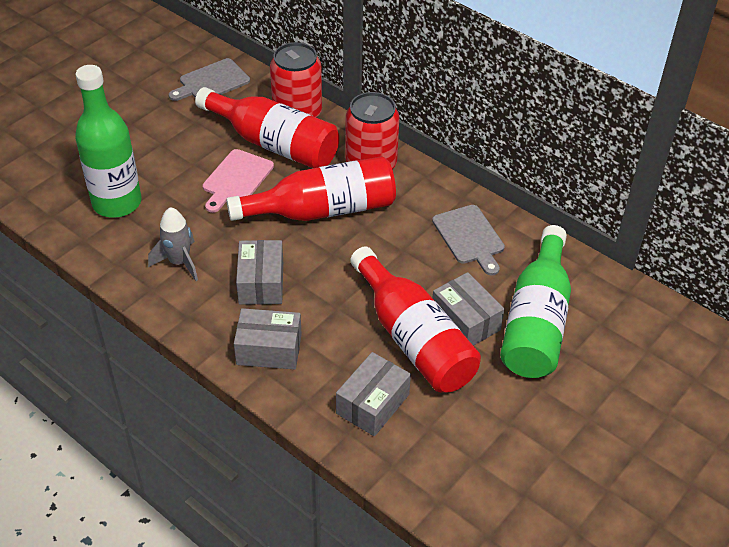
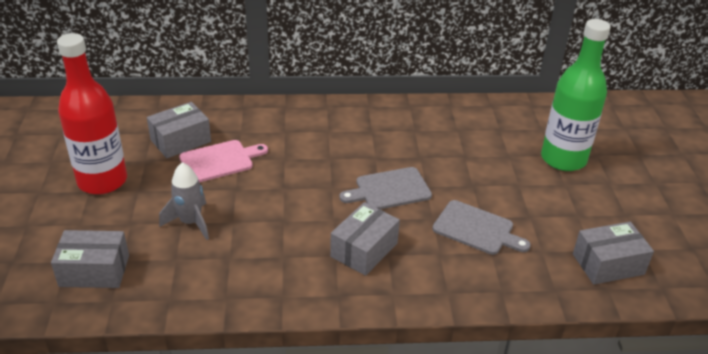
green bottle: [75,65,141,218] [500,225,571,378] = 2 -> [541,19,611,171] = 1
red bottle: [195,87,339,168] [226,156,396,221] [350,246,481,393] = 3 -> [57,33,127,195] = 1
red can: [270,42,322,117] [345,92,400,169] = 2 -> none = 0

